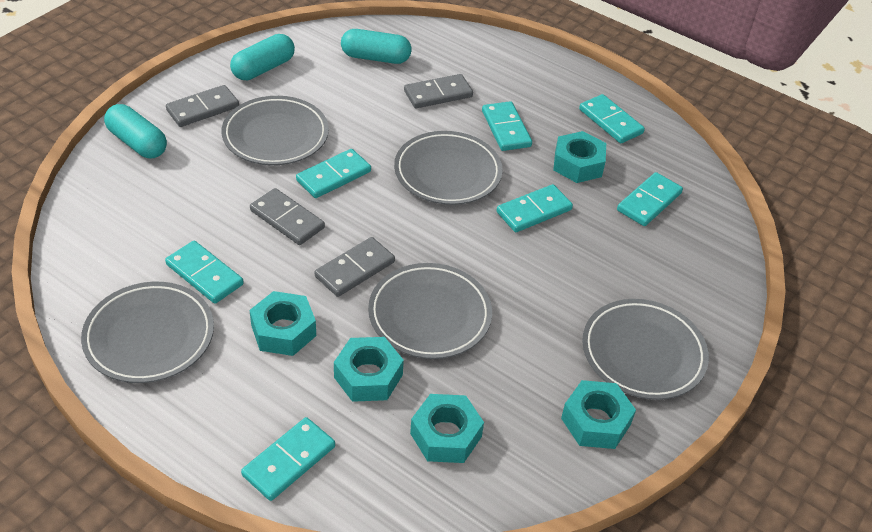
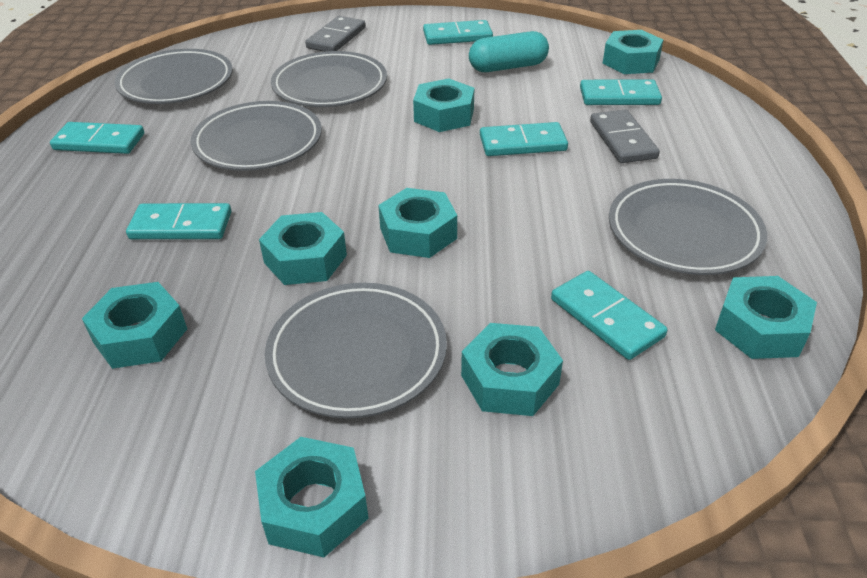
grey domino: [166,85,239,127] [250,188,325,245] [315,237,395,297] [404,74,473,108] = 4 -> [305,16,366,52] [590,110,660,163] = 2
turquoise capsule: [104,104,167,158] [230,34,295,80] [341,29,411,64] = 3 -> [469,31,549,72] = 1
turquoise domino: [165,241,244,304] [241,417,335,501] [296,149,371,198] [482,101,532,151] [497,184,573,232] [579,94,645,143] [617,172,683,226] = 7 -> [50,122,144,154] [126,203,231,239] [423,20,493,45] [480,122,568,156] [551,271,667,360] [580,79,662,105] = 6
turquoise nut: [249,291,316,356] [334,337,404,402] [410,394,484,463] [553,131,606,183] [561,380,636,449] = 5 -> [82,282,187,369] [255,437,369,557] [259,212,347,285] [378,188,457,258] [413,78,474,132] [461,323,563,416] [603,30,663,74] [715,276,817,359] = 8

